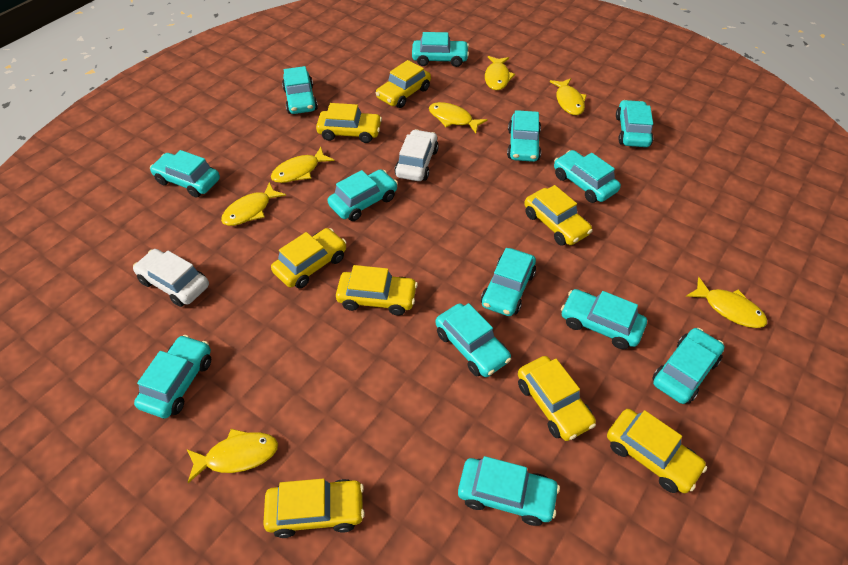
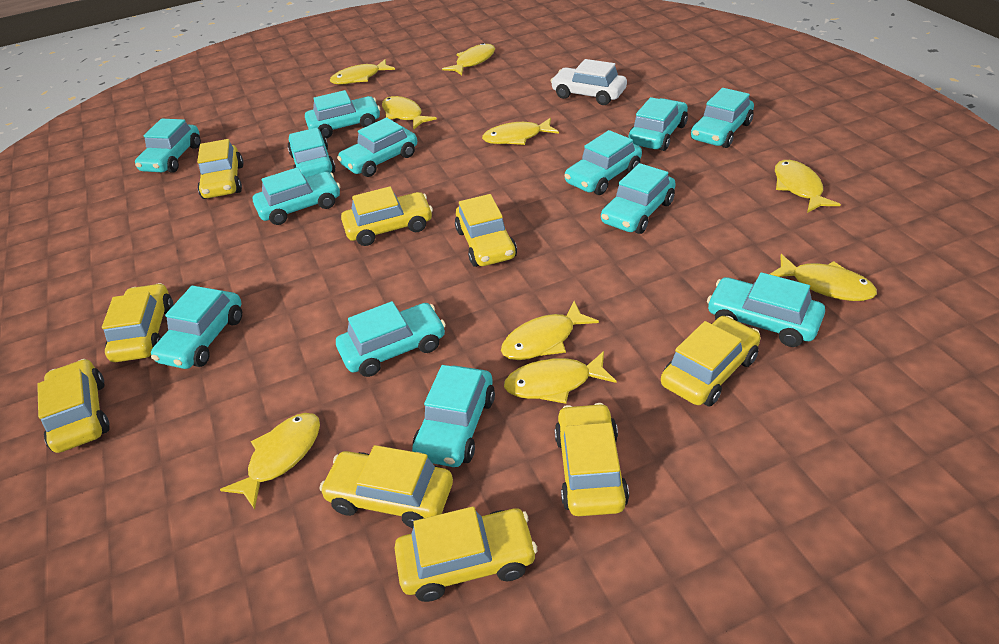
white car: [133,249,209,307] [394,129,439,181] = 2 -> [551,59,627,105] = 1
yellow car: [263,478,365,538] [271,228,346,289] [316,103,382,143] [336,265,418,316] [376,60,431,108] [518,356,596,441] [524,185,593,246] [607,409,707,493] = 8 -> [37,359,109,453] [102,283,173,362] [197,139,243,199] [320,445,453,528] [341,186,433,246] [395,506,537,602] [455,194,517,267] [555,403,629,516] [661,316,761,406] = 9
yellow fish: [187,429,278,483] [221,182,286,226] [271,147,334,183] [429,102,488,133] [485,56,515,90] [550,78,587,115] [686,277,767,328] = 7 -> [220,413,320,510] [330,59,395,85] [382,96,437,130] [442,43,495,75] [482,118,559,145] [501,301,599,360] [504,351,617,404] [770,254,877,301] [775,160,841,213] = 9

